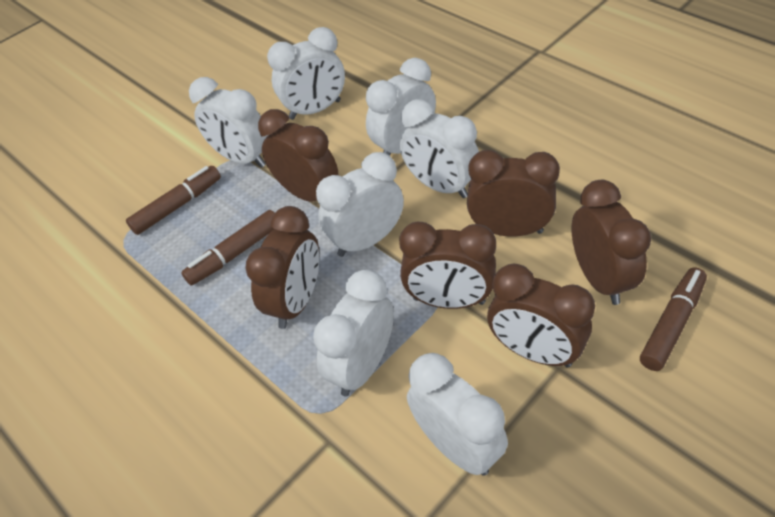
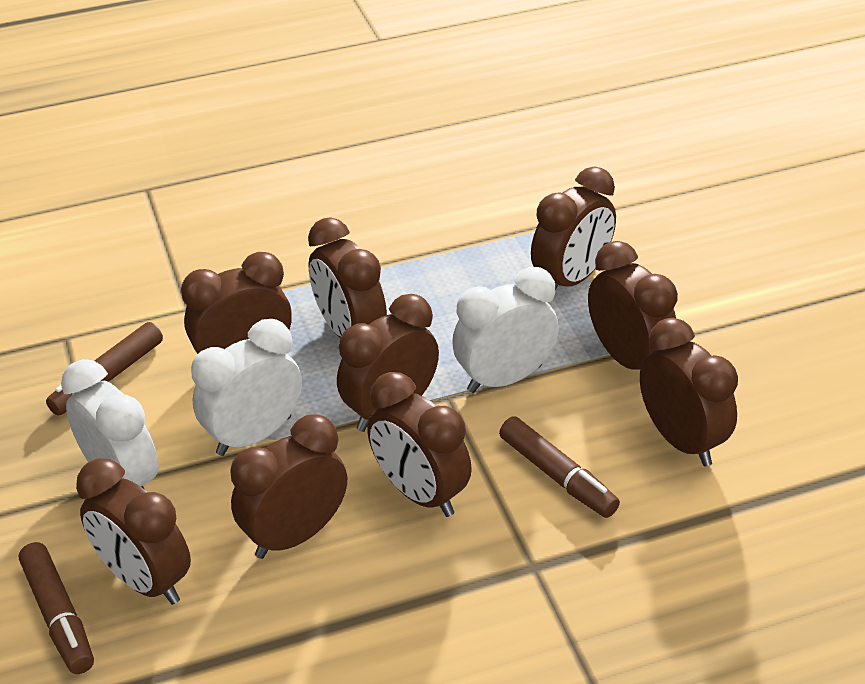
brown clock: [245,206,319,329] [258,109,338,202] [399,222,496,309] [467,150,560,237] [487,263,595,367] [571,180,651,305] = 6 -> [76,458,191,605] [181,252,292,354] [231,414,347,559] [308,217,387,338] [337,294,439,432] [367,372,472,517] [531,167,616,290] [588,241,678,370] [640,318,738,466] = 9
white clock: [189,77,268,168] [267,27,345,120] [313,269,394,397] [316,152,404,257] [366,58,436,156] [400,99,479,198] [407,353,508,476] = 7 -> [61,359,159,490] [191,319,302,456] [452,267,559,393] = 3

